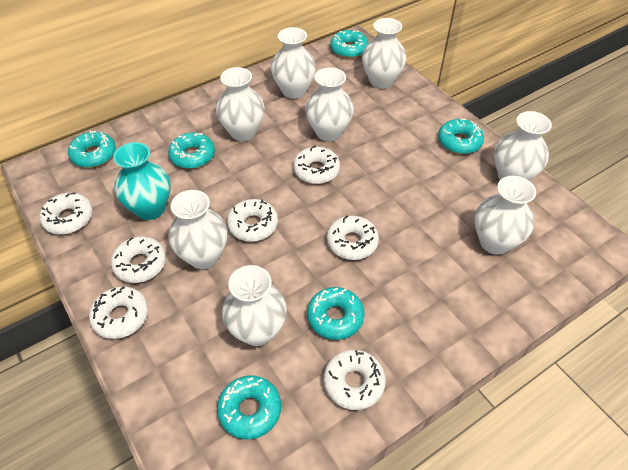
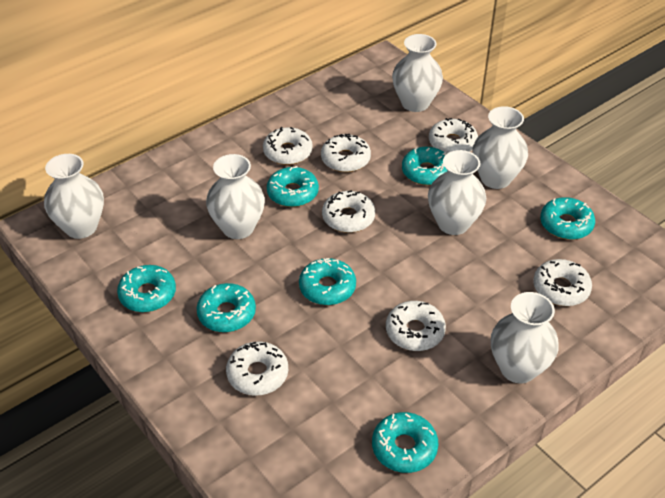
turquoise donut: [68,130,116,168] [168,133,215,169] [217,376,281,439] [307,287,364,340] [330,30,369,58] [438,118,484,154] = 6 -> [117,265,176,312] [197,283,256,332] [267,166,319,207] [299,258,356,305] [372,412,439,473] [402,147,448,185] [540,197,595,240] = 7
turquoise vase: [113,142,171,220] = 1 -> none = 0
white vase: [168,190,227,269] [216,67,265,141] [222,265,287,346] [271,27,316,99] [305,67,354,141] [362,18,407,89] [475,176,536,255] [494,111,552,181] = 8 -> [44,154,104,239] [206,154,265,239] [392,34,443,112] [428,150,486,235] [472,106,528,189] [491,292,559,384] = 6

